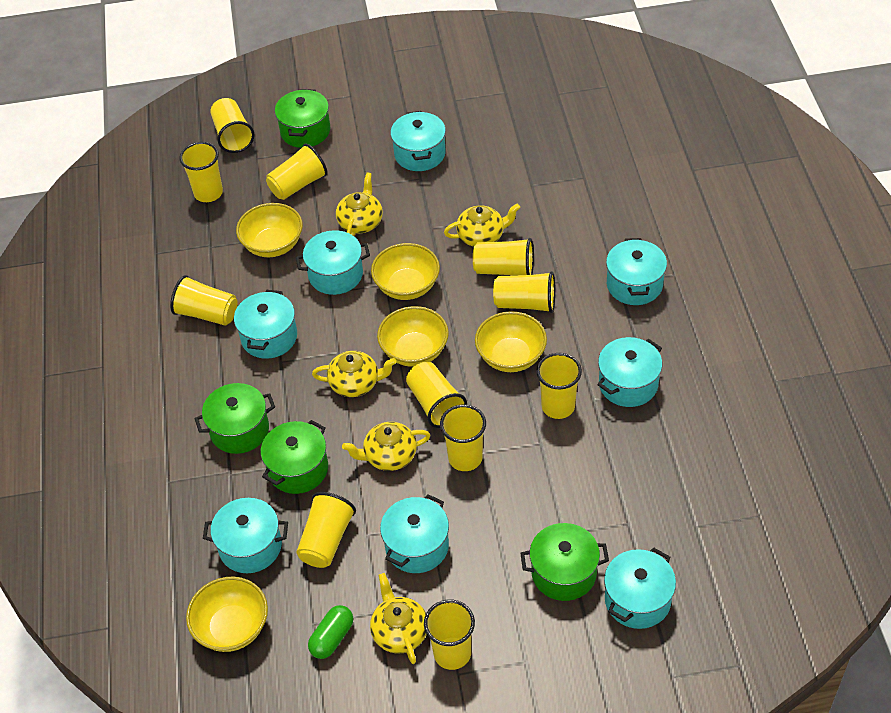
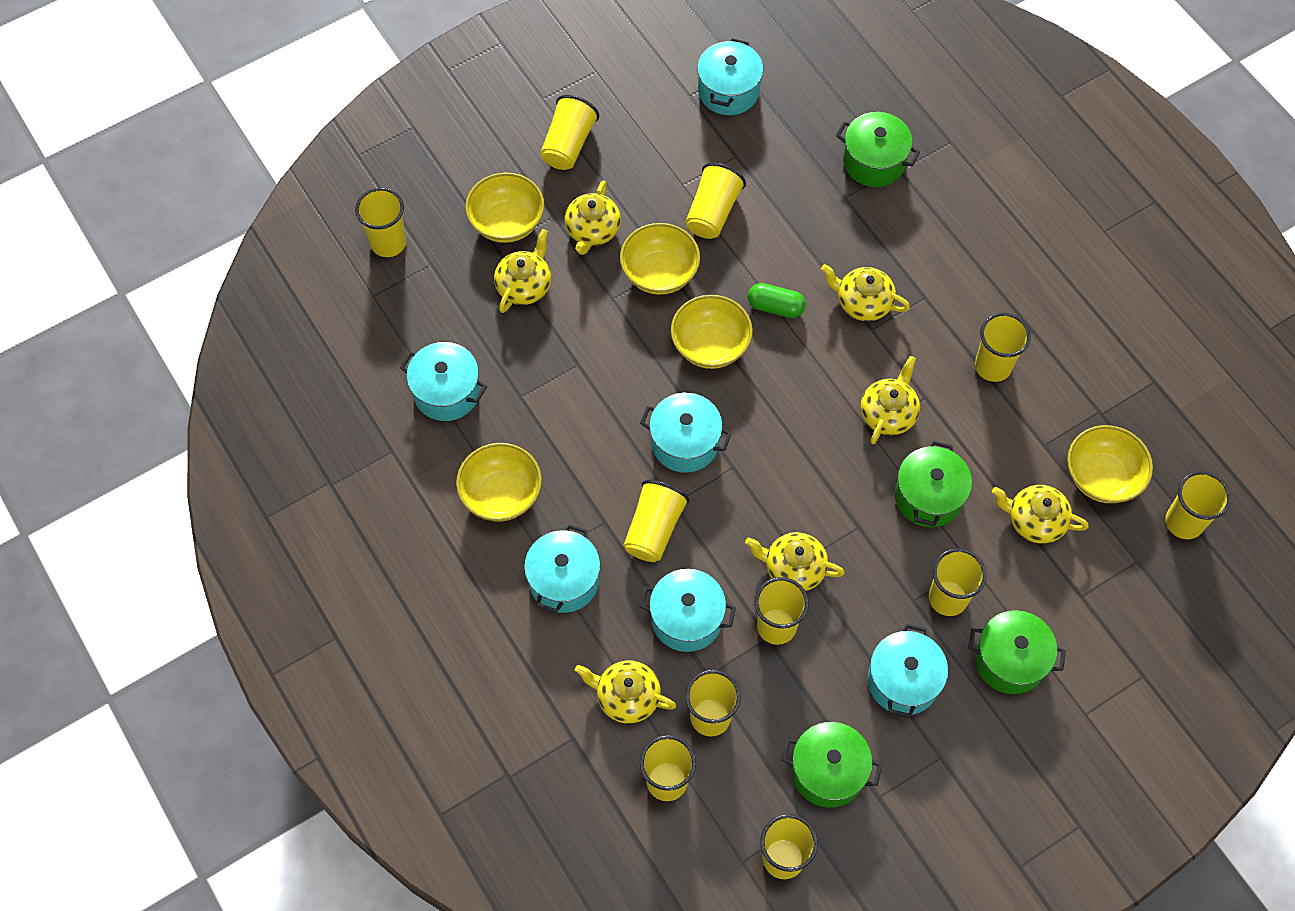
turquoise pot: [203,498,288,573] [234,290,297,359] [296,230,370,295] [380,494,449,573] [390,111,446,171] [597,337,662,407] [604,547,676,629] [606,238,667,305] = 8 -> [400,342,487,421] [524,524,600,613] [639,569,736,652] [640,393,732,473] [697,38,763,115] [867,624,948,718] = 6
yellow teapot: [312,351,397,397] [336,172,383,236] [342,422,431,471] [370,573,427,664] [444,204,520,247] = 5 -> [494,229,551,313] [564,180,621,255] [575,661,676,724] [745,532,845,591] [821,264,910,321] [861,356,920,444] [992,485,1089,543] = 7

